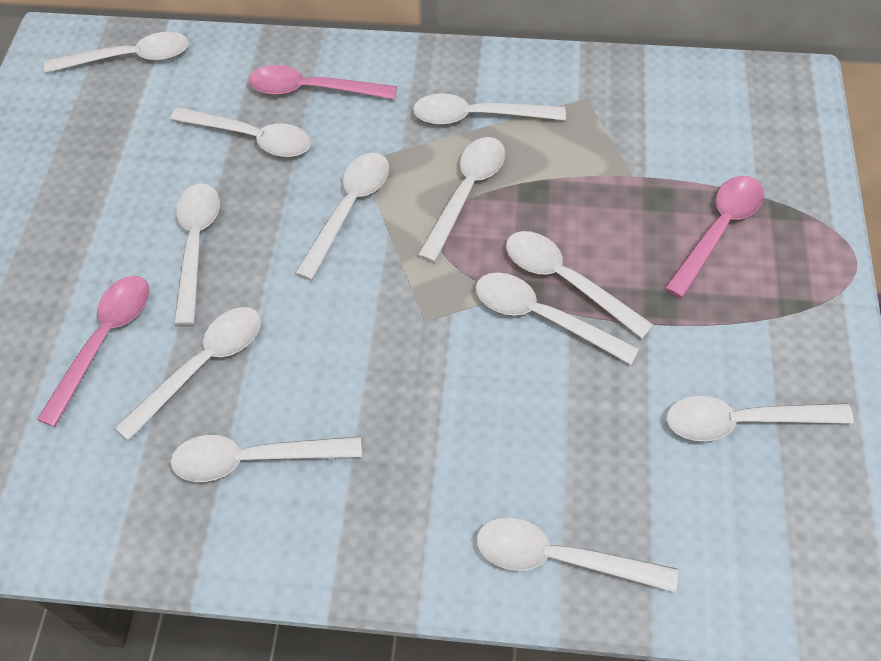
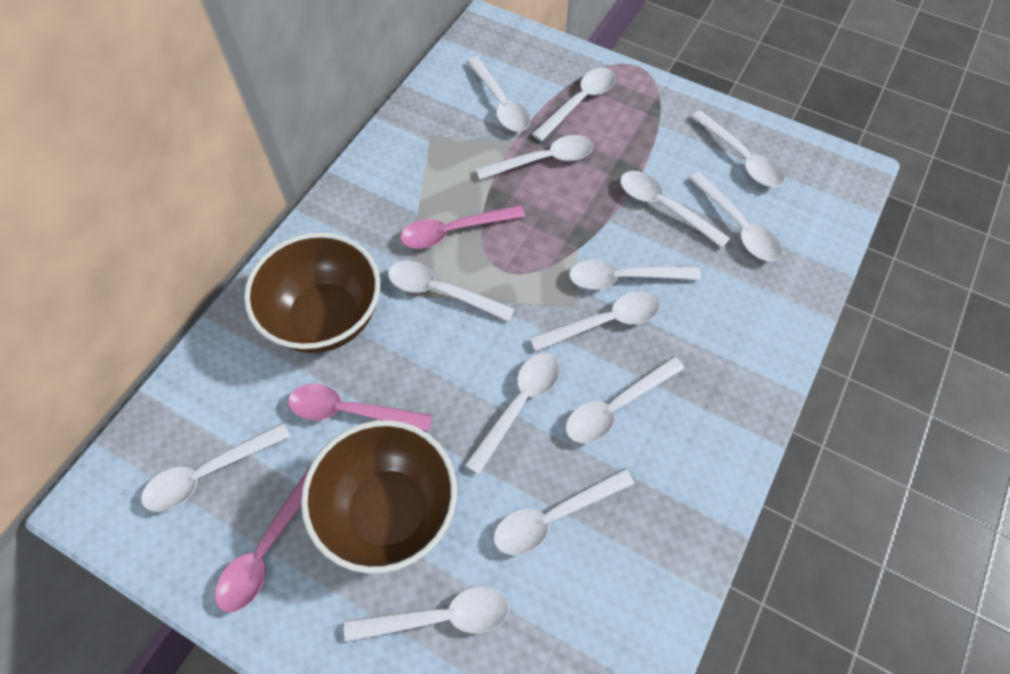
brown bowl: none = 0 -> [244,232,380,353] [301,420,457,574] = 2
white spoon: [44,32,189,73] [115,307,261,441] [170,107,311,157] [170,435,362,482] [174,183,220,325] [295,153,389,280] [413,93,566,125] [418,137,505,262] [475,273,640,365] [477,517,678,592] [506,231,654,339] [667,396,854,441] = 12 -> [141,422,291,512] [344,586,509,642] [388,261,515,322] [465,353,560,475] [466,57,530,132] [476,135,593,180] [493,468,634,555] [530,291,660,352] [532,67,616,141] [566,356,685,443] [569,259,701,290] [620,171,730,248] [689,172,782,261] [691,110,785,187] = 14

